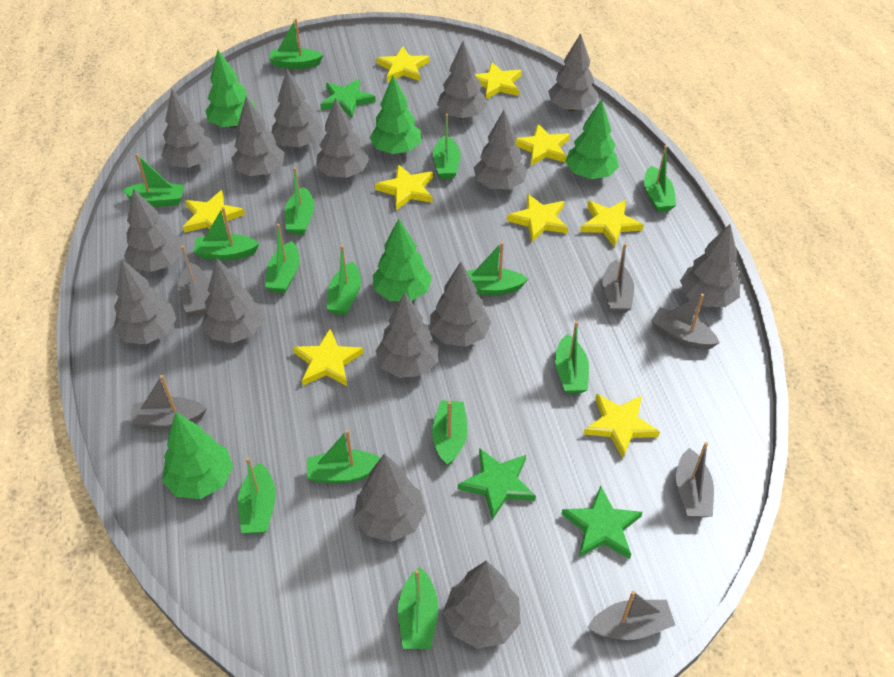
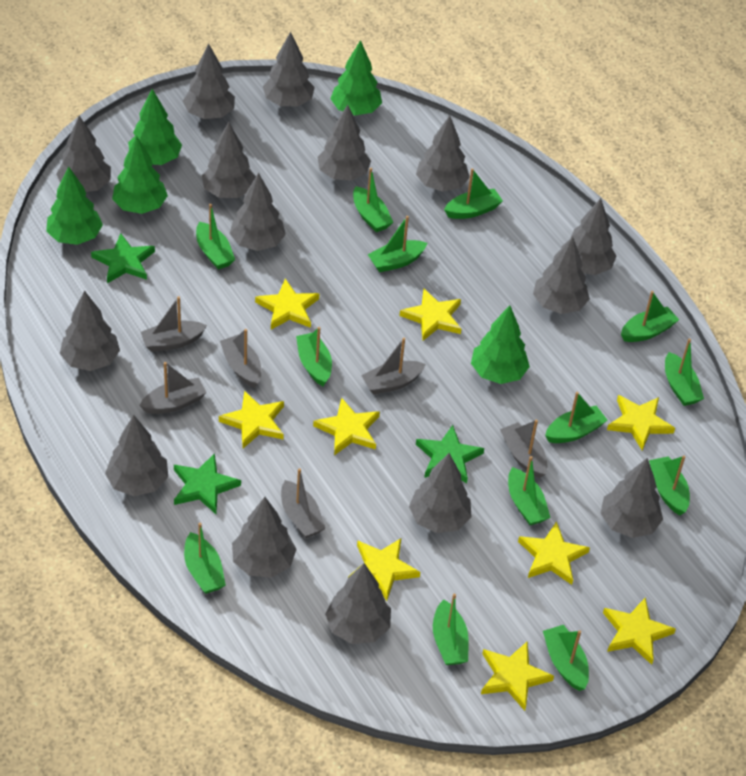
green boat: [122,154,185,207] [193,207,259,260] [238,458,276,534] [265,224,300,293] [269,18,323,69] [285,167,314,235] [307,430,380,483] [327,245,361,315] [398,567,438,649] [432,401,468,466] [433,114,461,179] [467,242,528,295] [555,321,589,394] [644,145,676,212] = 14 -> [184,522,226,594] [196,204,235,270] [296,327,332,386] [353,168,393,232] [367,216,427,272] [433,594,469,665] [444,168,503,219] [508,456,551,525] [543,625,589,691] [545,392,607,443] [621,291,679,342] [649,455,690,515] [665,338,704,406] = 13

